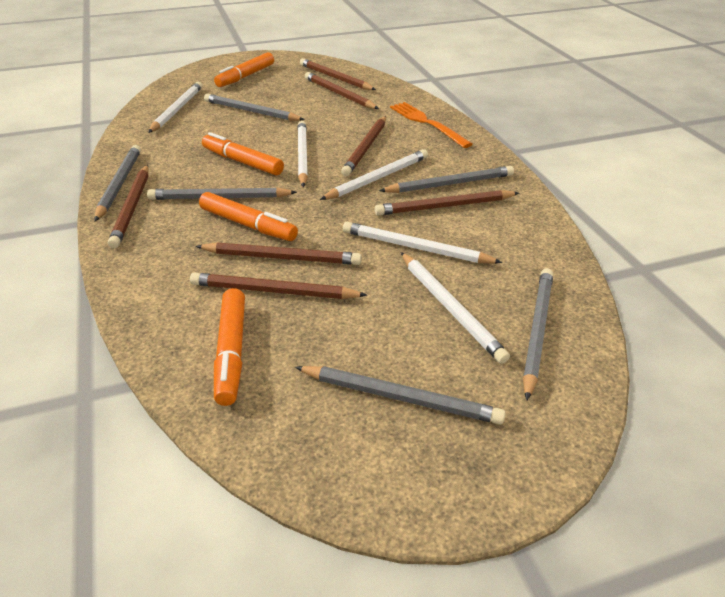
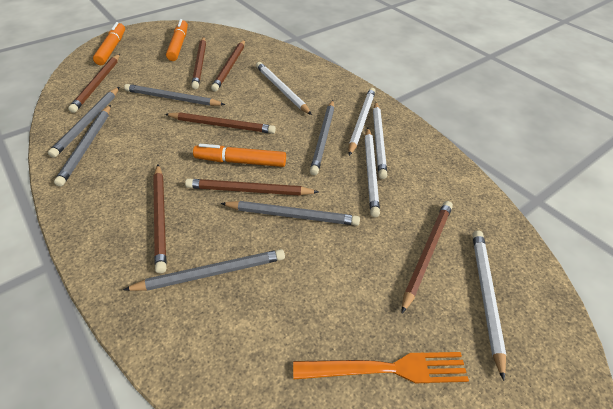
orange marker: [199,192,298,241] [202,132,284,176] [214,52,274,87] [214,288,245,406] = 4 -> [93,22,125,65] [166,19,188,61] [193,144,286,167] = 3

